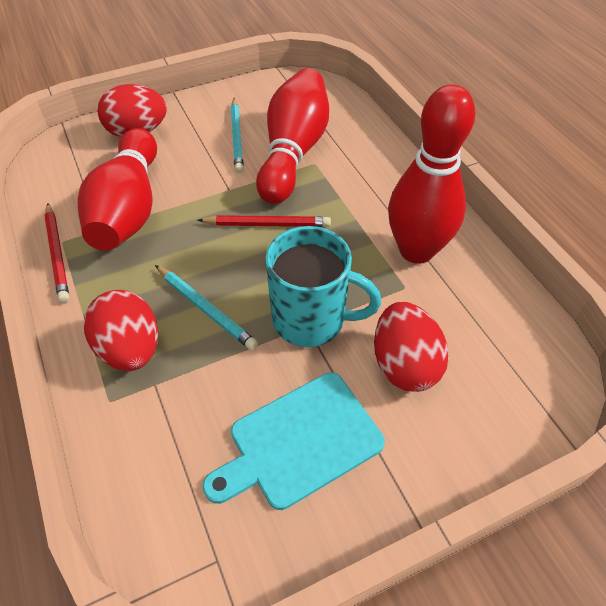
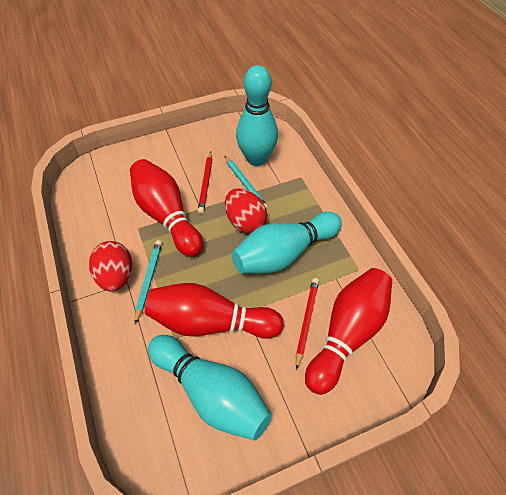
red egg: [84,290,158,371] [98,84,167,137] [374,302,449,392] = 3 -> [89,241,132,291] [225,189,267,233] = 2
turquoise bowling pin: none = 0 -> [148,335,272,441] [232,212,342,273] [236,65,278,166] = 3
turquoise cutting board: [202,372,385,510] = 1 -> none = 0
turquoise mug: [265,226,381,347] = 1 -> none = 0

